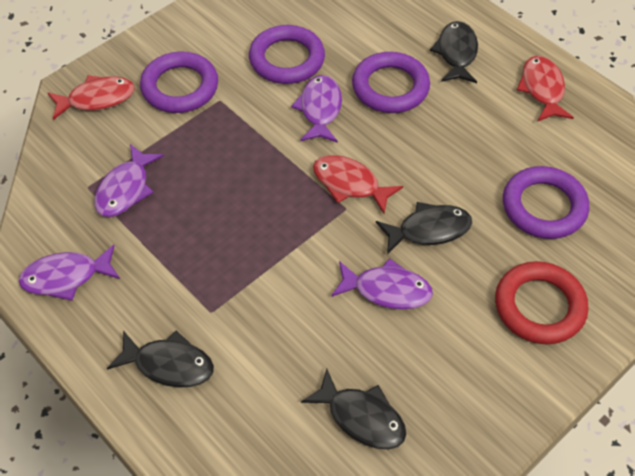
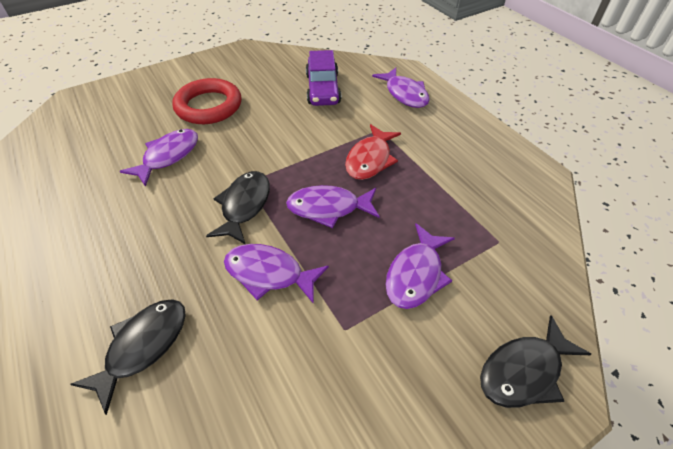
black fish: [107,331,214,388] [301,369,406,449] [376,202,472,255] [430,21,478,83] = 4 -> [70,299,186,415] [206,171,270,244] [480,315,591,408] = 3
purple car: none = 0 -> [306,50,341,106] = 1
purple fish: [18,245,120,301] [94,144,164,217] [291,75,342,143] [331,258,433,310] = 4 -> [120,129,198,187] [224,244,329,304] [286,185,380,228] [372,68,430,108] [386,223,455,309] = 5
purple ring: [140,52,218,113] [249,25,325,84] [352,52,430,113] [503,166,589,239] = 4 -> none = 0
red fish: [47,75,135,120] [313,155,403,214] [517,56,574,122] = 3 -> [345,124,401,180] = 1

